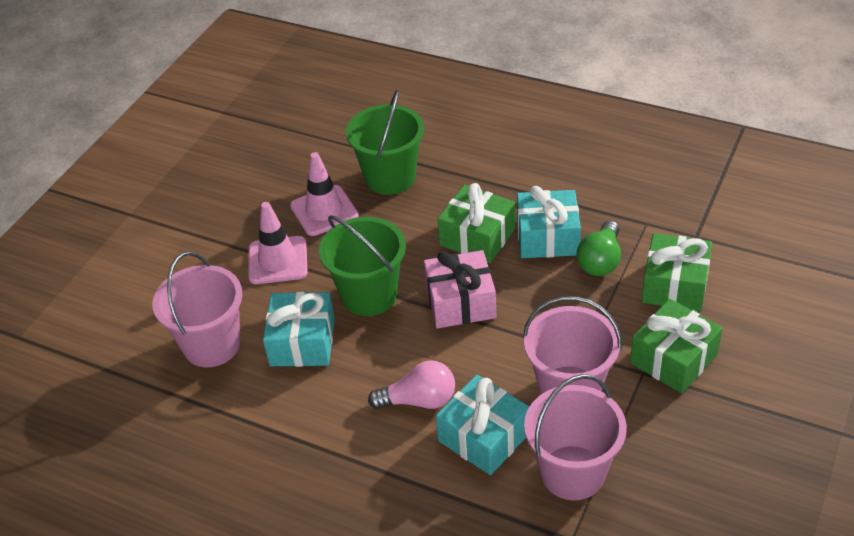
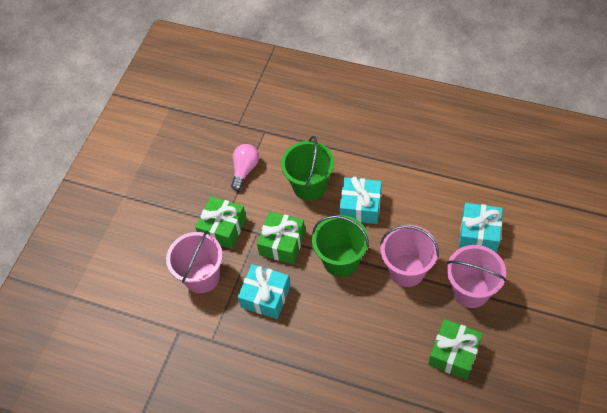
green light bulb: [577,220,621,276] = 1 -> none = 0
pink gift: [424,250,496,329] = 1 -> none = 0
pink traffic cone: [248,202,308,284] [290,152,359,236] = 2 -> none = 0

